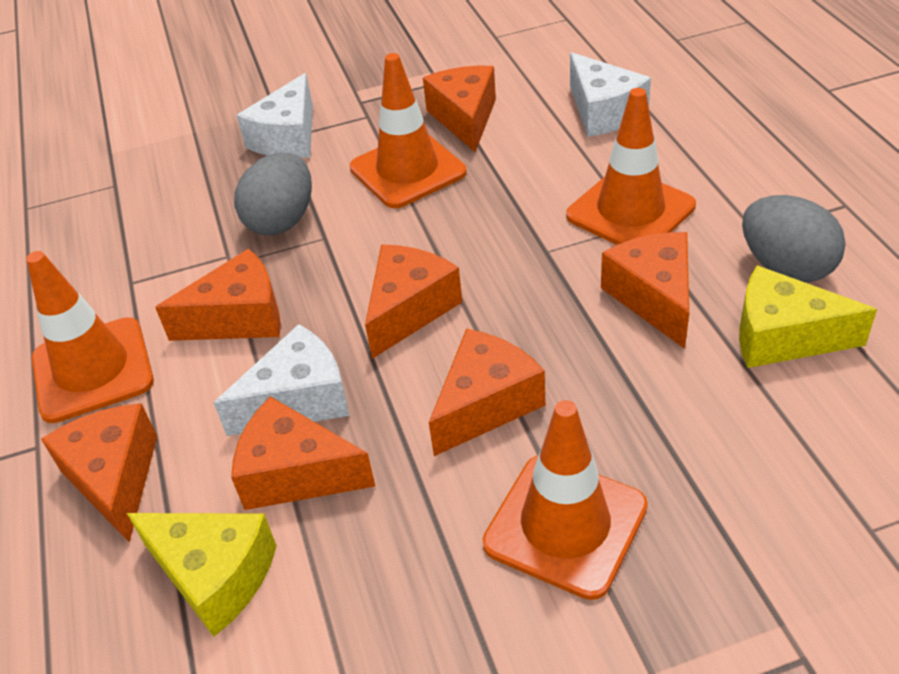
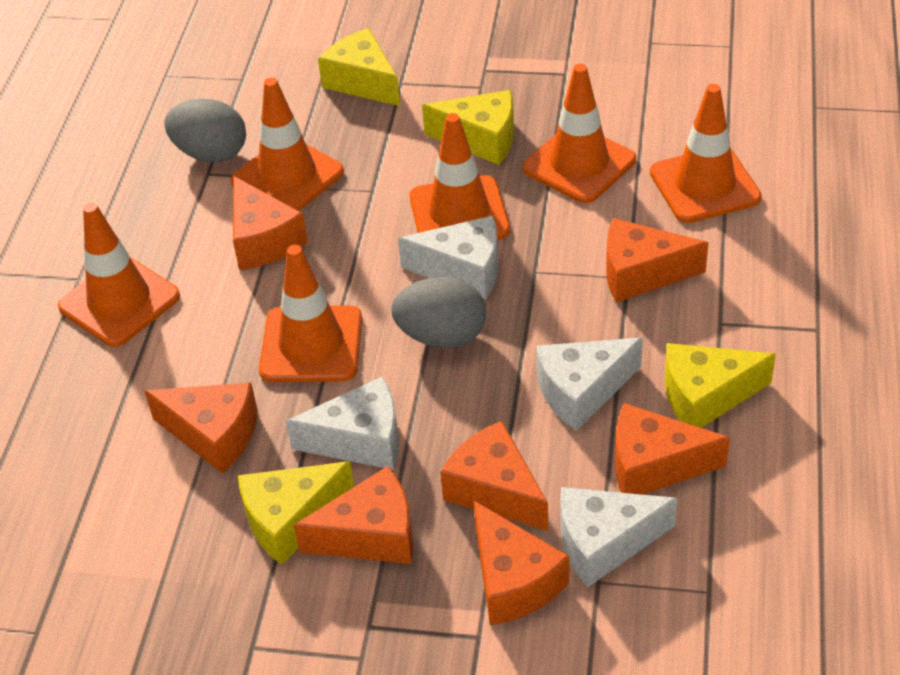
orange traffic cone: [26,251,154,423] [350,53,467,208] [482,400,648,600] [566,88,696,245] = 4 -> [58,203,180,347] [231,78,344,211] [259,245,362,382] [409,113,510,240] [523,64,636,203] [650,84,762,223] = 6
white cheese: [214,324,349,436] [236,73,313,158] [570,52,651,137] = 3 -> [286,376,399,470] [398,216,498,299] [536,337,643,431] [561,487,677,587] = 4
yellow cheese: [127,513,277,637] [739,265,877,368] = 2 -> [238,461,354,565] [318,28,400,106] [422,90,514,165] [665,343,776,428] = 4

